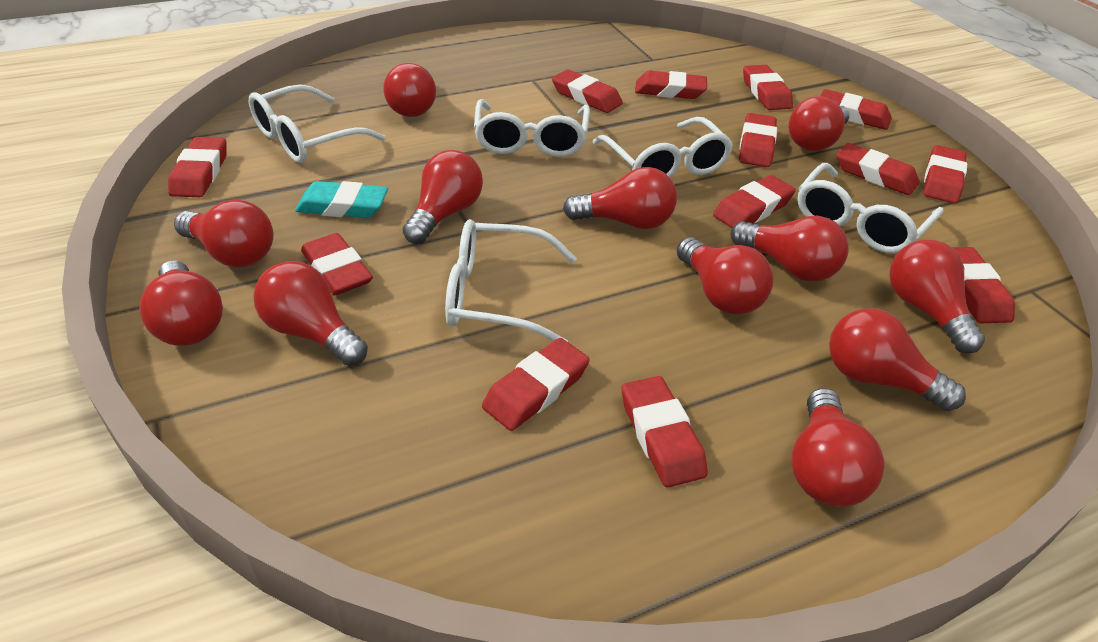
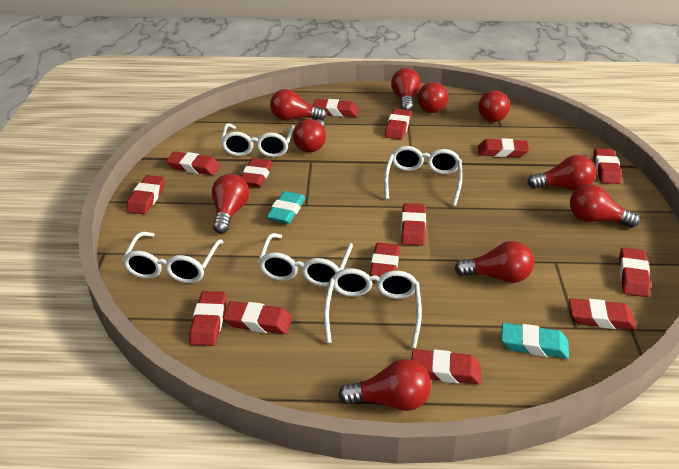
red eraser: [168,137,226,197] [301,233,373,295] [482,338,590,431] [552,69,623,113] [621,376,708,488] [635,71,707,99] [713,175,796,228] [739,113,777,167] [743,65,793,110] [820,89,892,130] [836,143,919,195] [924,145,967,204] [952,247,1015,323] = 13 -> [126,175,165,214] [166,151,220,175] [189,291,226,346] [223,301,292,334] [241,158,273,187] [313,99,359,117] [369,242,400,277] [385,108,411,140] [401,203,426,246] [411,349,481,384] [478,138,529,157] [569,298,636,330] [593,149,622,184] [619,247,651,297] = 14
red light bulb: [140,260,223,346] [174,199,273,267] [254,261,368,366] [383,63,436,117] [403,150,483,244] [563,167,677,229] [677,237,773,315] [731,216,849,282] [789,96,850,151] [791,388,885,507] [829,308,966,411] [889,240,985,353] = 12 -> [212,174,249,233] [270,89,327,120] [293,119,326,152] [338,359,431,411] [391,68,421,111] [417,82,448,113] [455,241,534,283] [478,91,510,122] [527,155,596,191] [570,184,640,228] = 10
turquoise eraser: [295,181,388,218] = 1 -> [266,191,306,224] [501,323,569,359] = 2

